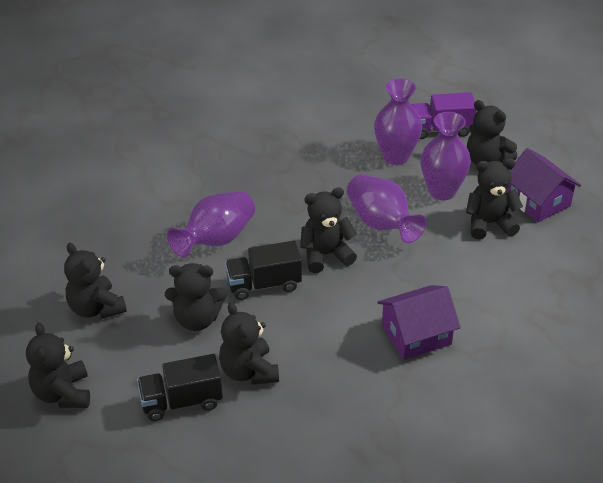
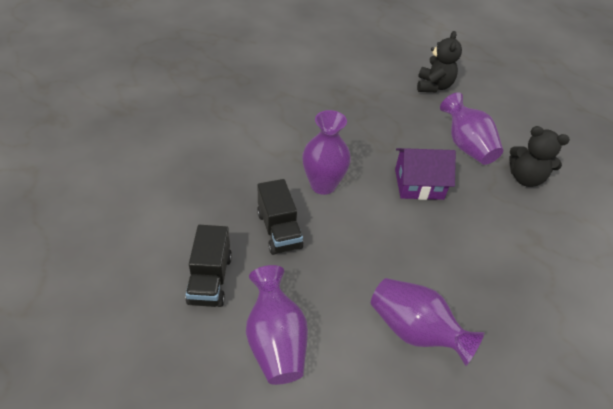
black teddy bear: [26,322,90,408] [64,243,127,319] [165,263,227,331] [219,302,279,385] [300,187,357,273] [466,158,523,239] [467,100,517,165] = 7 -> [417,31,462,92] [509,126,570,187] = 2
purple house: [378,285,461,360] [507,148,581,222] = 2 -> [395,148,456,200] = 1
purple truck: [412,92,476,139] = 1 -> none = 0

